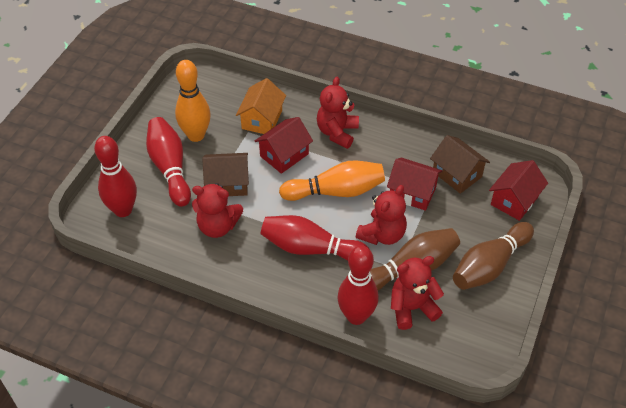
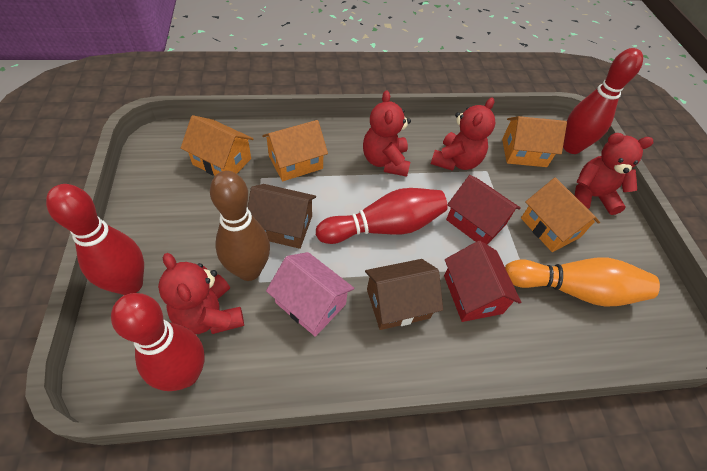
brown bowling pin: [370,228,460,291] [453,222,534,290] = 2 -> [210,171,270,281] = 1
orange bowling pin: [175,60,211,142] [279,160,385,201] = 2 -> [505,257,660,307] = 1
orange house: [236,78,286,134] = 1 -> [181,115,253,176] [262,120,328,181] [502,116,567,167] [521,178,600,252] = 4
pink house: none = 0 -> [266,252,354,337] = 1
red house: [255,117,313,174] [387,158,442,211] [489,160,548,221] = 3 -> [444,241,521,322] [446,175,521,244] = 2

